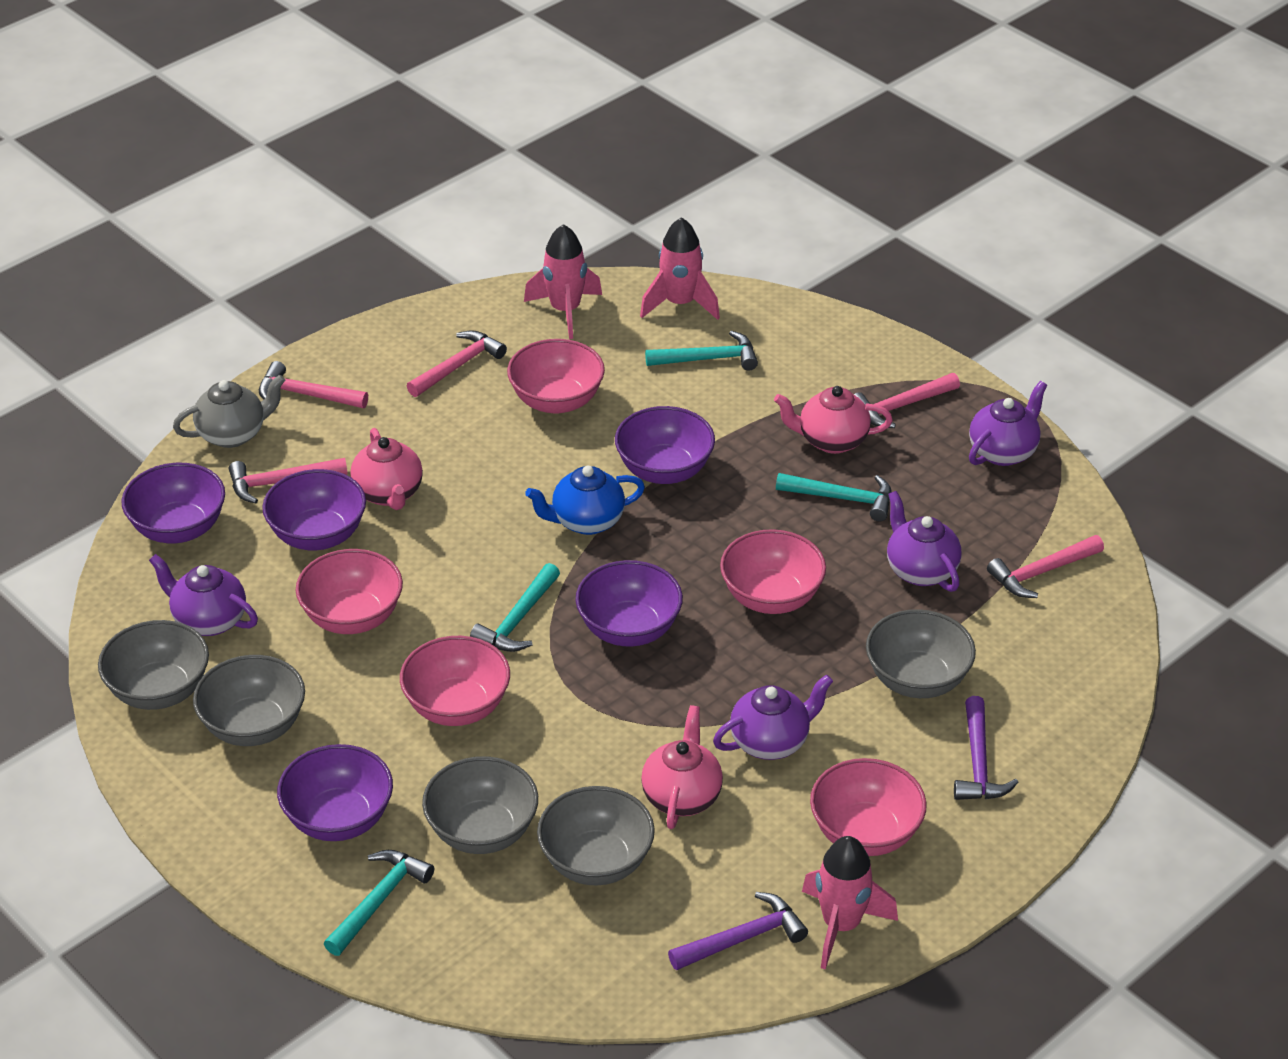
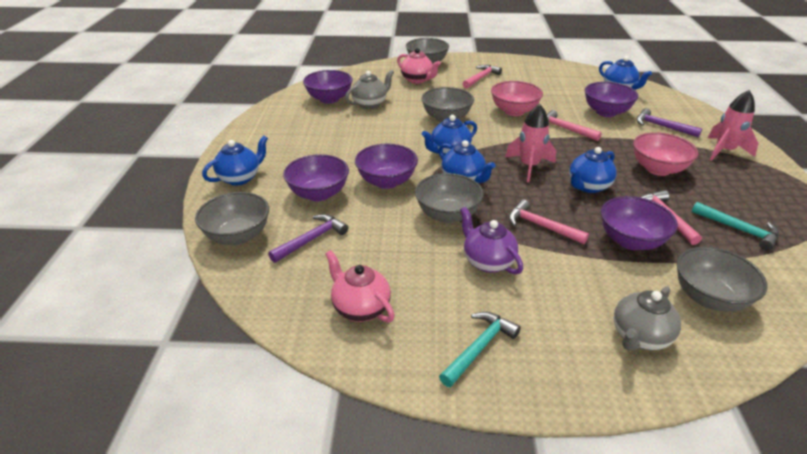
blue teapot: [525,466,645,535] = 1 -> [202,136,268,186] [422,115,477,156] [439,140,496,183] [569,147,617,193] [599,56,652,90] = 5
grey teapot: [173,375,285,448] = 1 -> [345,70,394,109] [613,286,681,351] = 2
pink bowl: [296,549,403,634] [400,636,510,726] [507,339,605,414] [720,529,826,614] [810,758,927,856] = 5 -> [491,81,543,116] [633,132,698,176] = 2
pink hammer: [229,458,348,503] [259,361,368,408] [407,330,507,397] [854,373,960,428] [987,535,1104,598] = 5 -> [462,65,502,88] [509,200,589,244] [547,110,602,141] [641,190,702,245] = 4
pink rocket: [524,224,602,339] [640,217,720,320] [802,836,898,970] = 3 -> [505,104,556,182] [708,90,758,161] = 2
pink teapot: [350,428,423,510] [641,705,723,829] [774,386,893,454] = 3 -> [325,250,395,323] [397,48,441,84] = 2
purple teapot: [149,554,258,636] [713,675,833,760] [887,491,961,592] [969,381,1047,466] = 4 -> [460,207,523,275] = 1
turquoise hammer: [324,850,434,956] [470,563,560,652] [645,331,758,370] [776,473,891,521] = 4 -> [439,312,521,387] [692,202,779,251] = 2

